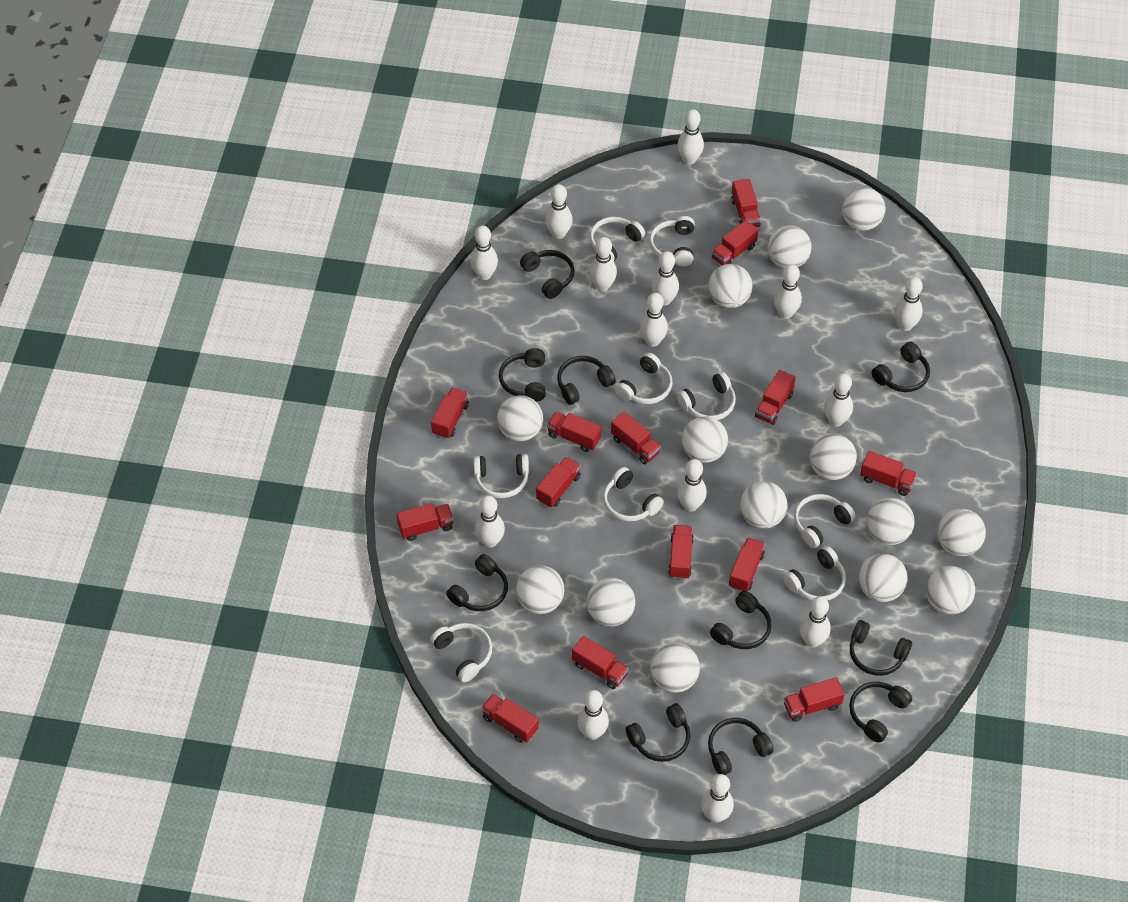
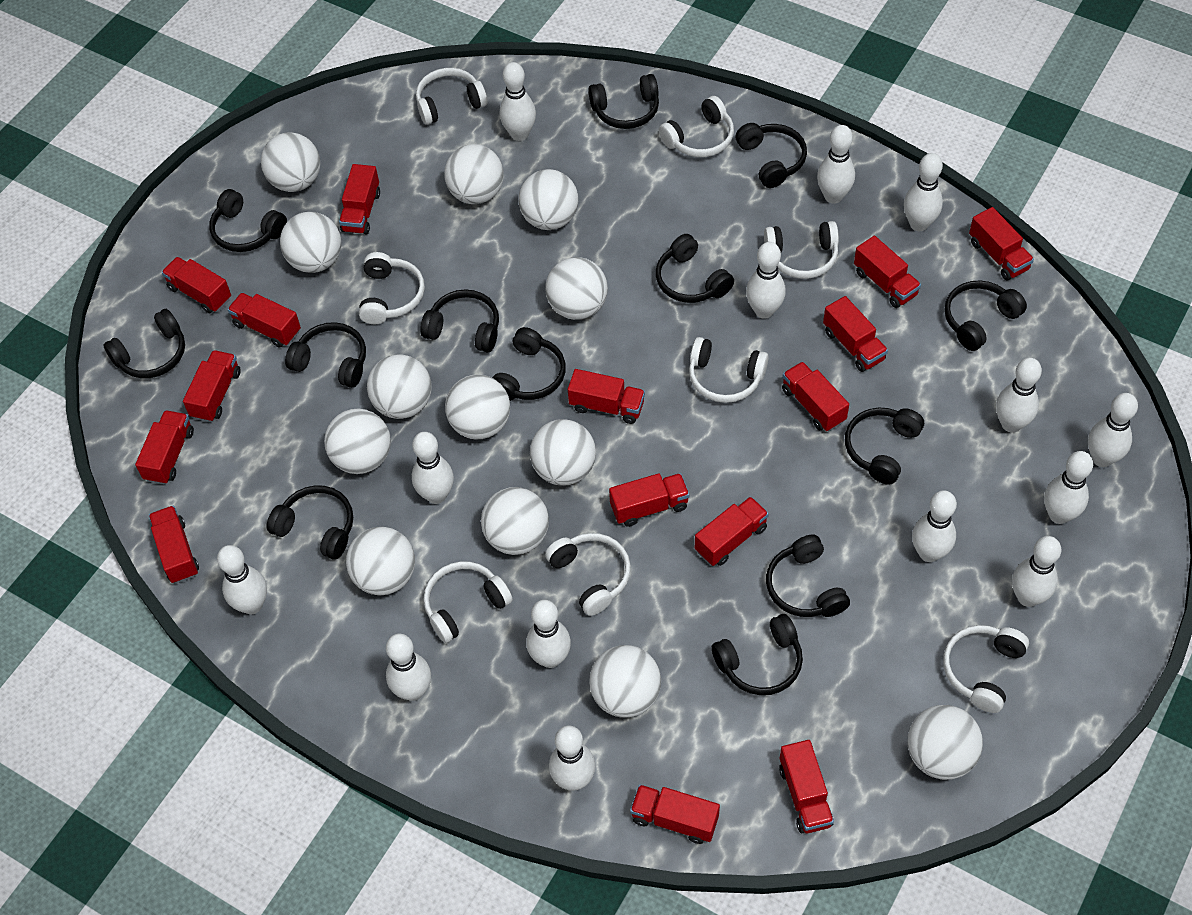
black headphones: [446,554,508,611] [499,348,546,402] [520,250,575,299] [557,356,616,405] [625,703,690,762] [708,718,773,775] [710,591,772,649] [849,682,912,743] [850,620,912,676] [872,342,930,392] = 10 -> [103,309,185,378] [209,189,287,252] [267,485,353,560] [285,322,366,388] [420,289,499,352] [493,327,566,401] [588,74,659,129] [656,234,734,303] [712,614,803,695] [735,123,807,188] [766,534,850,617] [845,407,924,484] [945,280,1027,351] = 13
red truck: [396,503,454,541] [431,388,469,439] [481,694,539,743] [536,457,581,508] [547,412,601,452] [572,636,629,689] [611,412,661,464] [668,525,694,579] [712,220,758,265] [729,537,765,592] [731,179,761,227] [755,370,796,425] [784,677,845,722] [860,451,917,496] = 14 -> [135,410,194,485] [149,506,199,583] [162,257,231,313] [183,350,241,422] [228,293,301,348] [339,164,380,235] [568,369,645,424] [609,473,689,527] [630,785,720,844] [695,497,769,566] [779,740,834,833] [782,362,849,431] [823,296,888,372] [854,236,921,308] [969,207,1034,280] = 15
white ball: [497,395,543,441] [516,565,565,614] [587,578,635,626] [650,643,700,693] [682,416,728,463] [708,264,753,308] [740,481,788,529] [768,226,812,269] [810,434,857,480] [842,187,885,231] [859,554,908,602] [866,498,915,545] [926,566,975,614] [937,509,986,556] = 14 -> [261,132,321,192] [280,212,341,273] [324,408,391,474] [346,527,415,595] [367,354,432,419] [444,144,504,204] [445,375,510,439] [481,487,549,555] [519,169,578,230] [530,419,596,485] [545,257,608,320] [589,645,661,718] [907,705,983,780] = 13
white headphones: [430,623,492,682] [473,454,529,498] [590,217,645,261] [603,467,664,521] [615,353,672,404] [649,216,695,266] [677,372,736,420] [783,546,846,601] [794,494,855,548] = 9 -> [359,252,425,324] [416,68,488,125] [423,561,513,643] [545,533,631,616] [659,96,734,157] [689,337,769,403] [764,221,839,279] [943,625,1029,713] = 8

